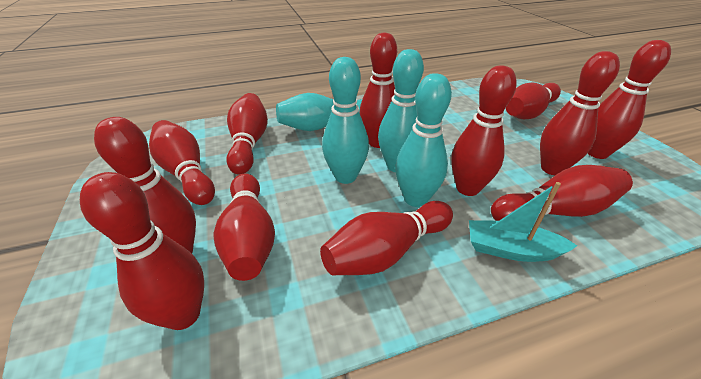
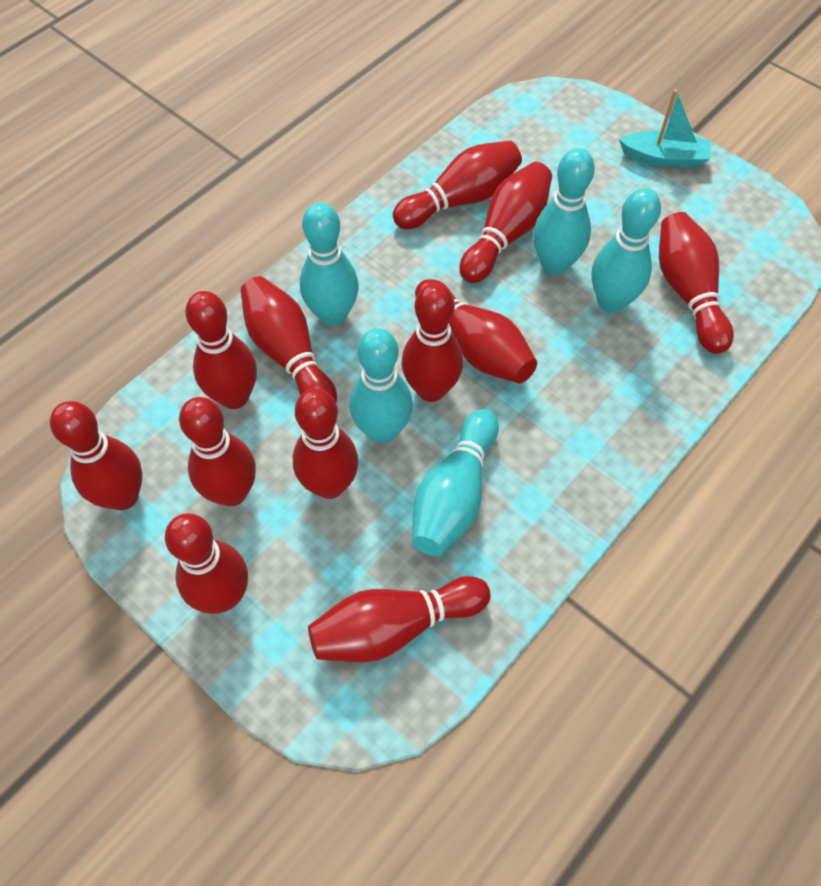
turquoise bowling pin: [276,93,362,131] [322,57,369,184] [378,49,424,172] [395,73,452,207] = 4 -> [300,202,359,326] [349,328,413,443] [412,409,499,556] [533,148,595,275] [592,188,661,313] = 5

